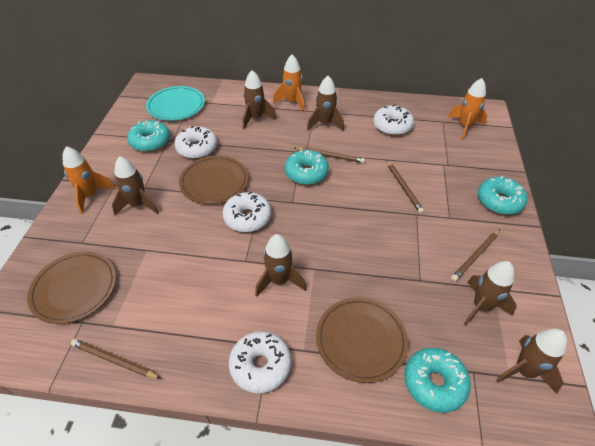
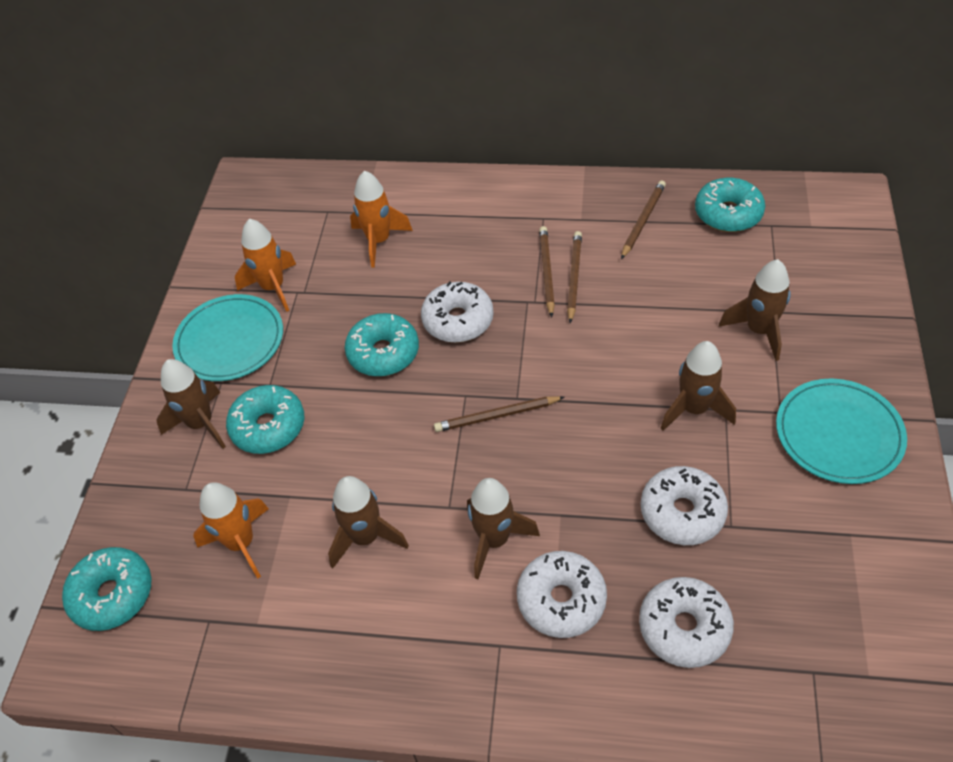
brown plate: [27,252,116,324] [179,156,249,204] [316,297,408,383] = 3 -> none = 0
brown rocket: [112,156,159,215] [243,70,277,129] [255,234,306,297] [307,76,344,131] [464,261,517,326] [496,328,567,393] = 6 -> [157,359,226,449] [328,476,409,568] [467,478,540,579] [660,341,736,431] [719,259,791,361] = 5
turquoise plate: [146,86,205,121] = 1 -> [172,294,283,381] [776,378,907,484] = 2

